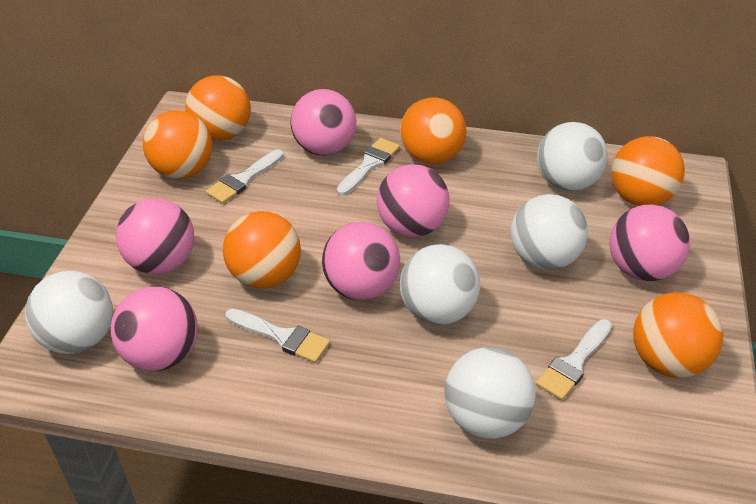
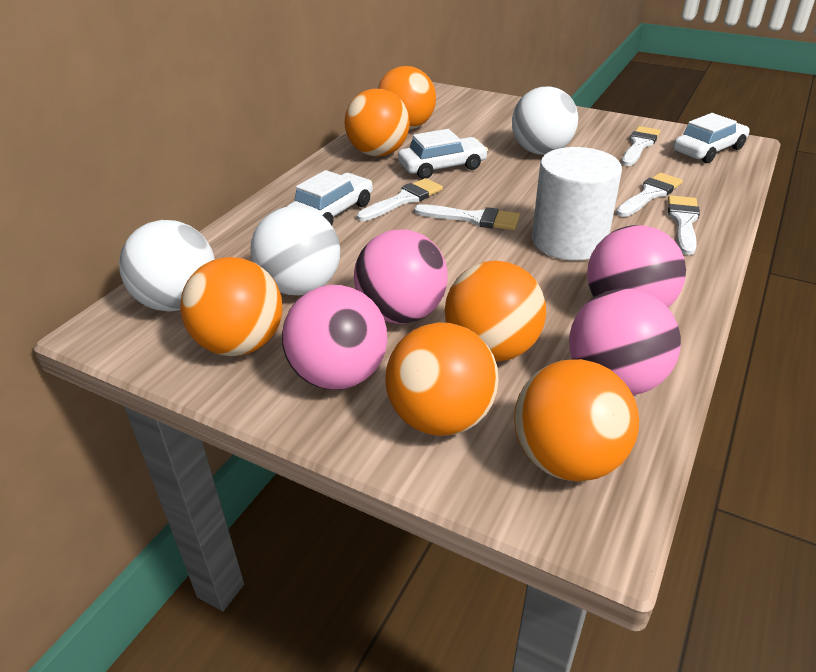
pink ball: [111,287,198,371] [116,198,194,274] [291,89,356,156] [322,222,400,300] [377,164,450,237] [609,205,690,281] = 6 -> [282,285,387,390] [354,230,448,324] [569,289,681,395] [587,225,686,308] = 4
white ball: [25,271,113,354] [400,244,480,325] [444,347,536,439] [511,194,588,270] [537,122,608,191] = 5 -> [119,220,215,312] [250,206,340,295] [512,86,578,155] = 3
white brush: [206,150,284,204] [225,309,330,363] [337,138,400,195] [536,319,612,400] = 4 -> [357,178,443,221] [414,204,520,230] [616,173,683,217] [622,126,661,166] [668,195,700,255] = 5
white car: none = 0 -> [286,170,373,225] [398,129,488,179] [673,113,750,163] = 3
white cylinder: none = 0 -> [532,147,622,261] = 1

